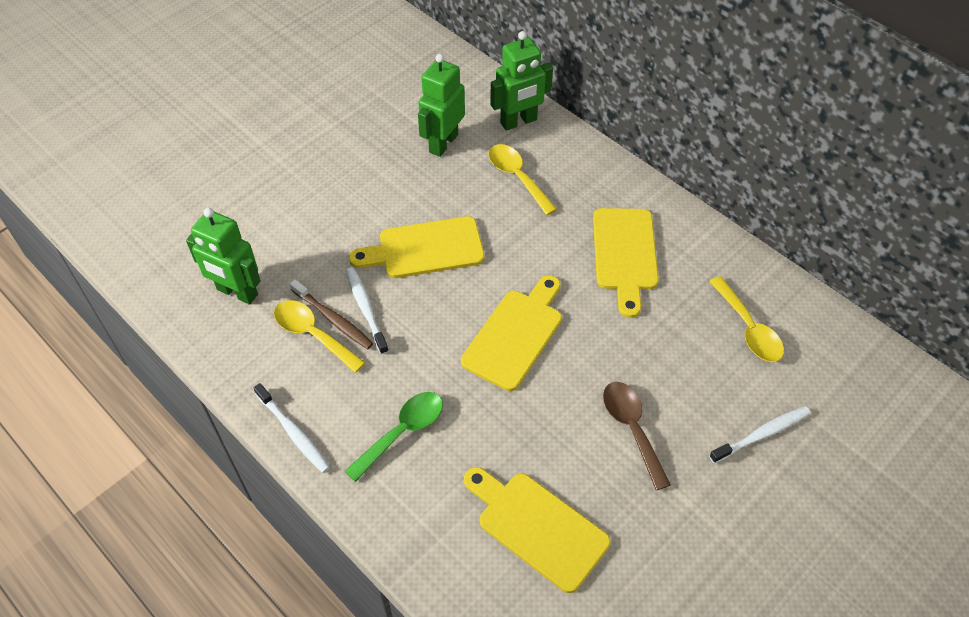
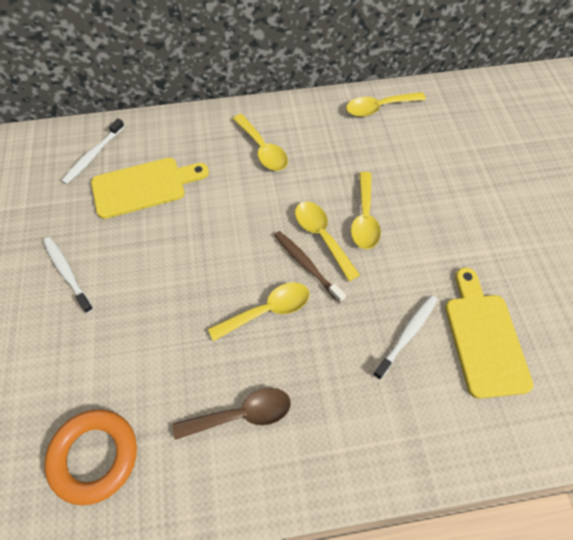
green robot: [186,208,261,305] [418,54,465,157] [490,31,553,131] = 3 -> none = 0
green spoon: [345,392,443,482] = 1 -> none = 0
orange ring: none = 0 -> [44,409,137,505] = 1
yellow cutting board: [349,216,484,278] [461,275,562,391] [464,467,610,593] [593,208,659,318] = 4 -> [91,158,209,219] [445,268,534,399] = 2
yellow spoon: [274,300,366,373] [489,144,557,215] [709,276,784,362] = 3 -> [208,282,310,341] [233,114,288,171] [295,202,360,281] [346,92,426,117] [351,172,381,249] = 5

